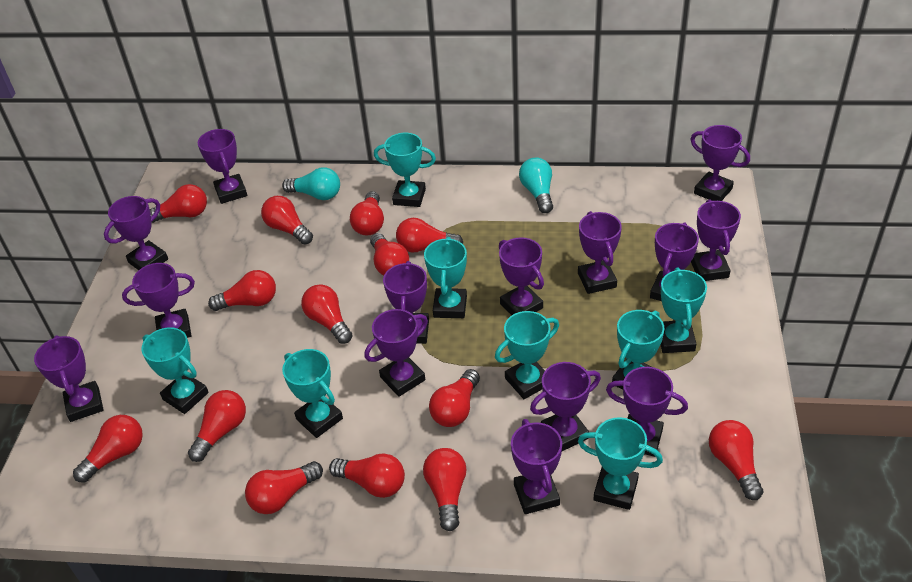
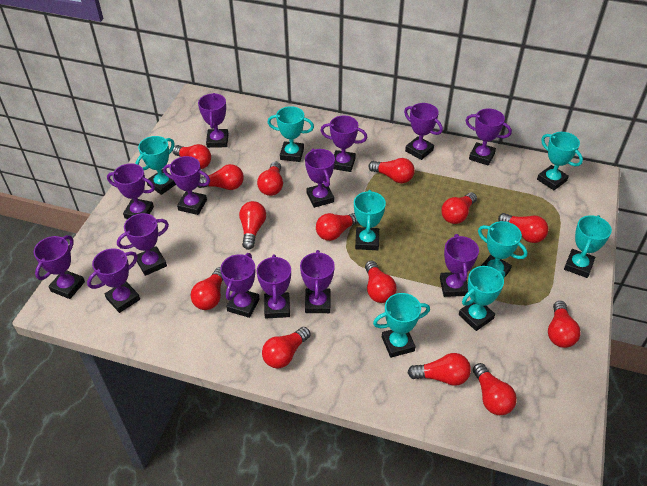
turquoise light bulb: [282,167,340,200] [519,158,553,213] = 2 -> none = 0

